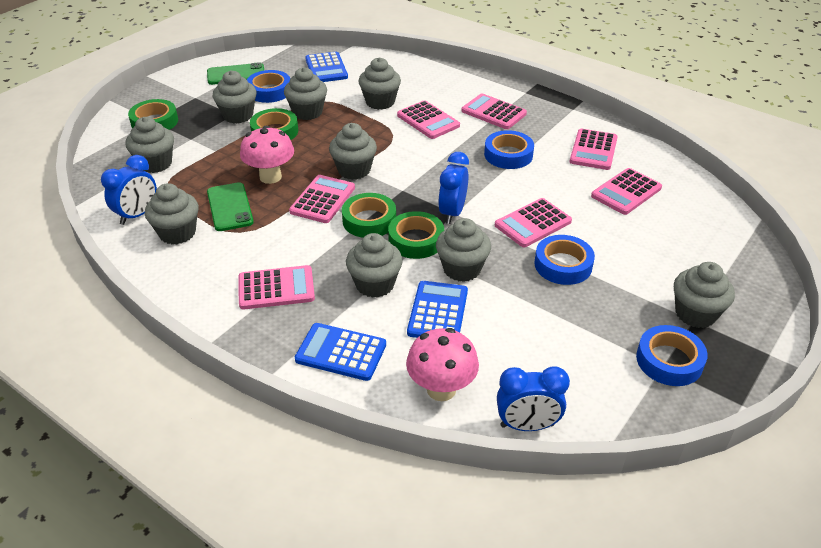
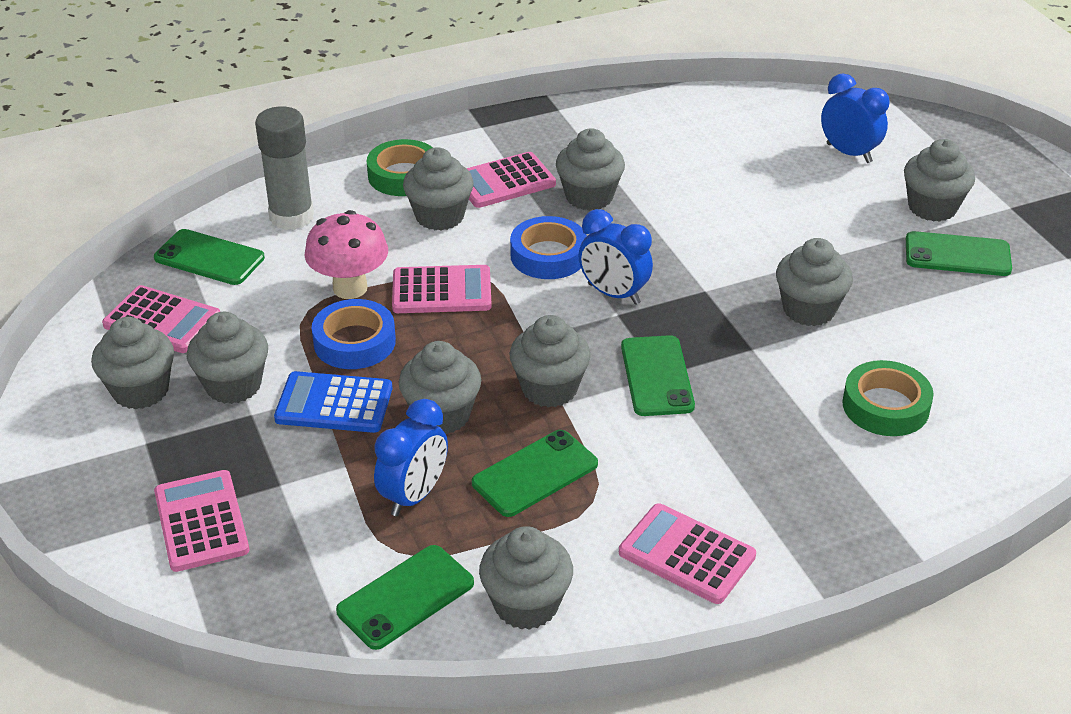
blue calculator: [295,323,386,381] [305,52,348,82] [407,281,468,338] = 3 -> [274,371,392,433] = 1
blue tape: [247,70,290,103] [484,130,534,169] [534,235,595,285] [636,325,708,386] = 4 -> [312,299,396,369] [510,216,587,279] = 2
green phone: [207,62,264,85] [207,182,254,231] = 2 -> [154,229,265,285] [336,545,474,650] [472,430,598,517] [621,335,695,416] [906,231,1012,276] = 5
green tape: [128,99,178,130] [250,108,298,140] [342,193,396,238] [388,211,444,259] = 4 -> [367,139,433,196] [842,360,934,436] = 2
grey glue stick: none = 0 -> [255,106,314,230] = 1
pink calculator: [238,265,315,310] [289,175,355,223] [397,100,460,139] [461,94,527,129] [495,198,572,247] [569,129,618,170] [591,168,662,215] = 7 -> [102,285,220,353] [154,470,249,572] [392,265,492,313] [466,152,556,208] [619,503,756,604] = 5
pink mushroom: [240,126,294,184] [406,328,479,401] = 2 -> [305,210,388,299] = 1

